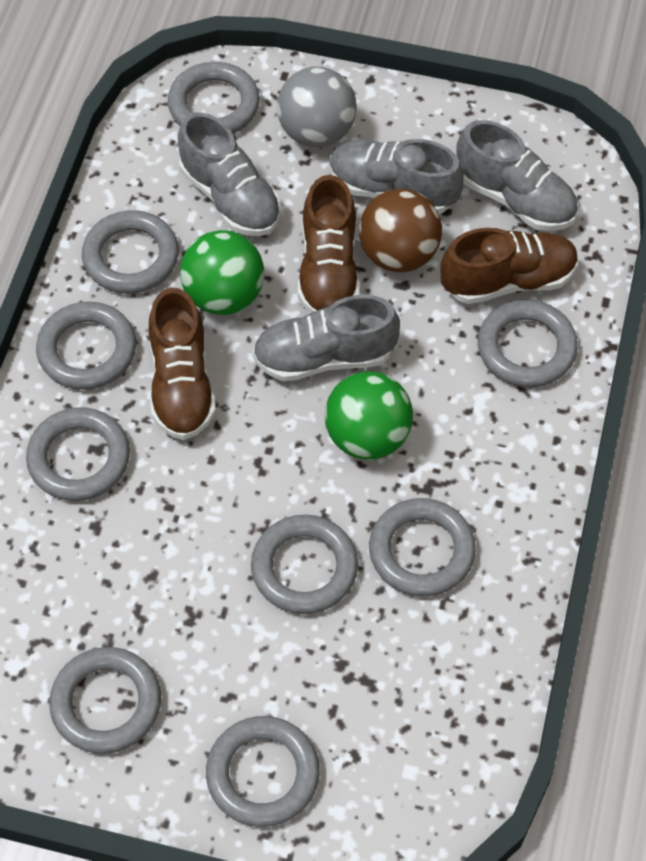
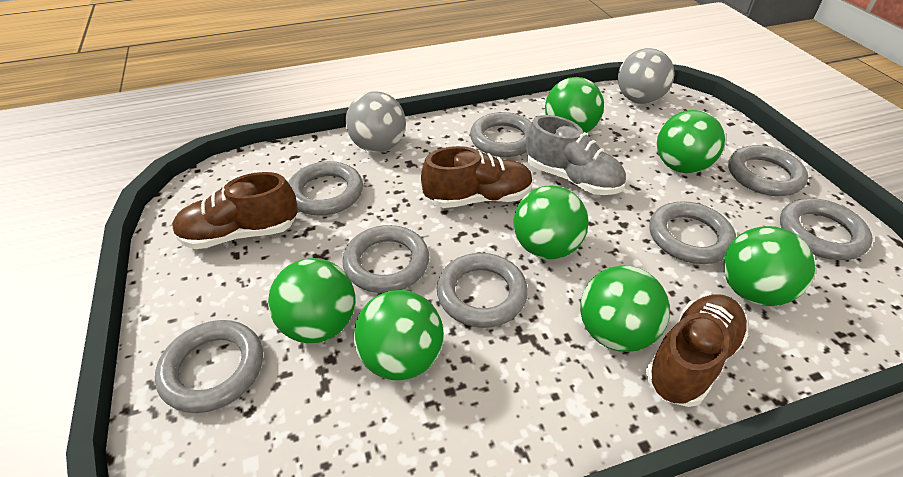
brown ball: [359,189,442,272] = 1 -> none = 0
green ball: [180,230,264,315] [325,371,413,460] = 2 -> [268,258,355,343] [354,290,443,381] [514,186,589,259] [545,77,604,133] [580,266,670,352] [657,110,725,173] [723,226,815,306] = 7
grey ball: [277,67,357,147] = 1 -> [346,92,406,153] [618,48,675,104] = 2
grey ring: [26,408,130,501] [36,302,136,390] [49,647,161,754] [82,210,179,294] [168,62,260,134] [206,716,320,827] [251,515,358,614] [369,498,476,597] [478,299,578,387] = 9 -> [155,320,263,413] [288,161,363,216] [342,225,429,293] [437,253,528,328] [470,112,532,157] [649,201,736,264] [728,145,808,196] [780,198,873,260] = 8
grey shoe: [178,112,281,236] [253,295,400,381] [329,139,464,214] [456,120,578,231] = 4 -> [526,115,626,195] = 1

